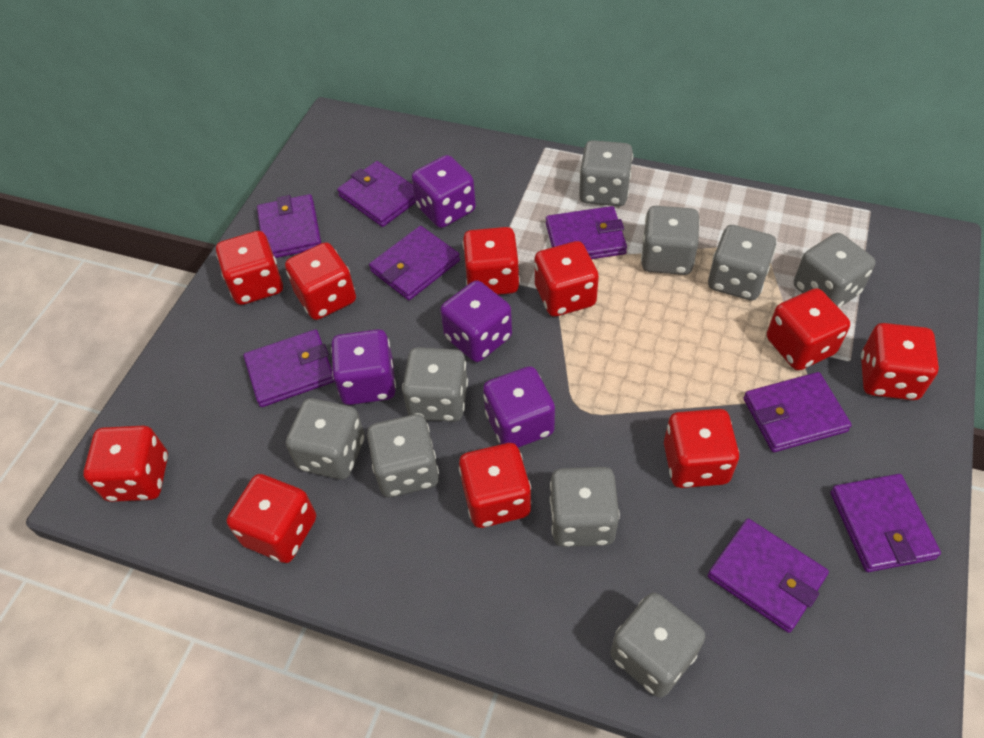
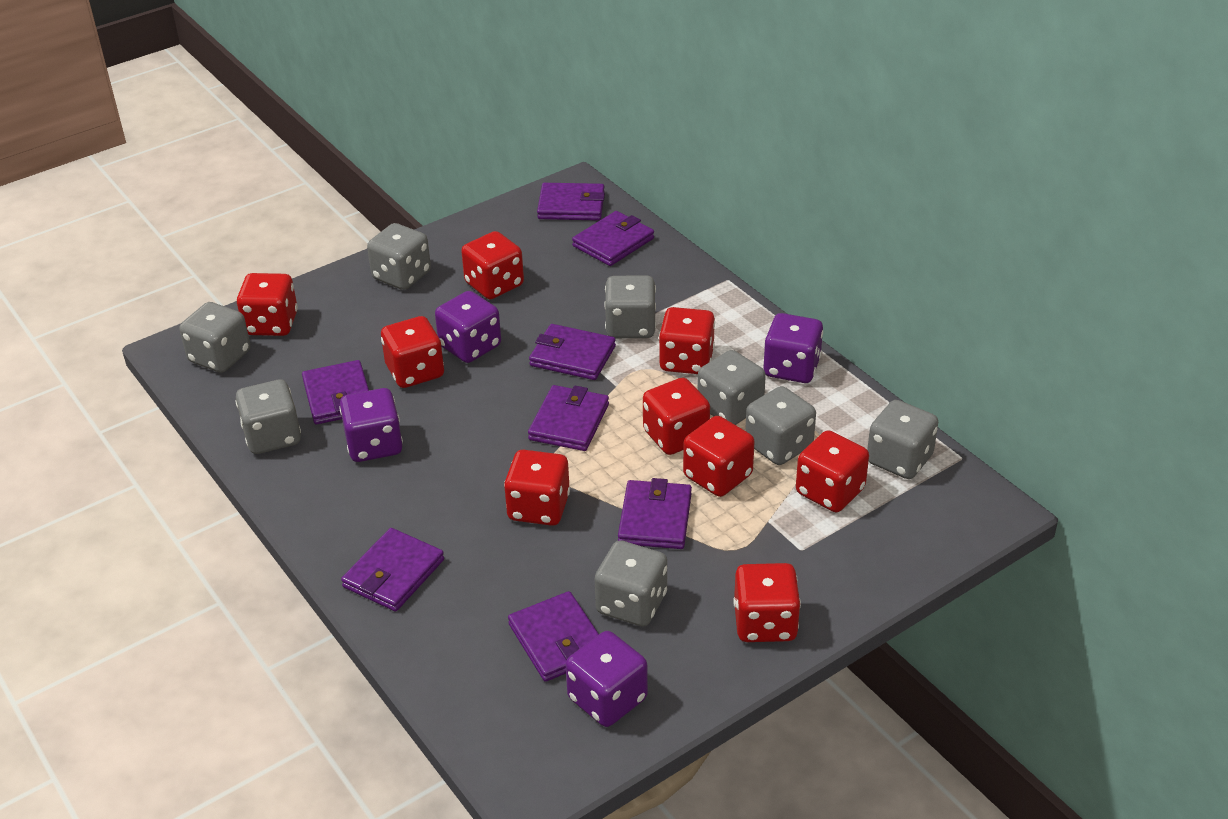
grey dice: [286,398,365,479] [367,414,439,497] [402,347,468,422] [550,467,620,547] [579,140,633,206] [610,593,705,697] [641,206,700,275] [708,225,776,301] [794,233,875,308] = 9 -> [179,302,250,373] [236,379,301,454] [367,223,431,290] [595,540,667,627] [604,275,656,338] [698,350,766,425] [745,386,816,465] [867,400,938,479] = 8
red dice: [83,425,168,502] [216,231,283,305] [227,474,316,563] [285,242,356,320] [459,443,531,528] [463,227,520,295] [534,241,599,317] [664,409,739,488] [767,288,850,370] [861,323,939,400] = 10 -> [237,273,298,336] [381,316,444,388] [461,231,524,299] [504,450,570,526] [643,378,710,455] [659,307,715,374] [683,416,755,497] [733,563,801,642] [796,430,869,512] = 9

